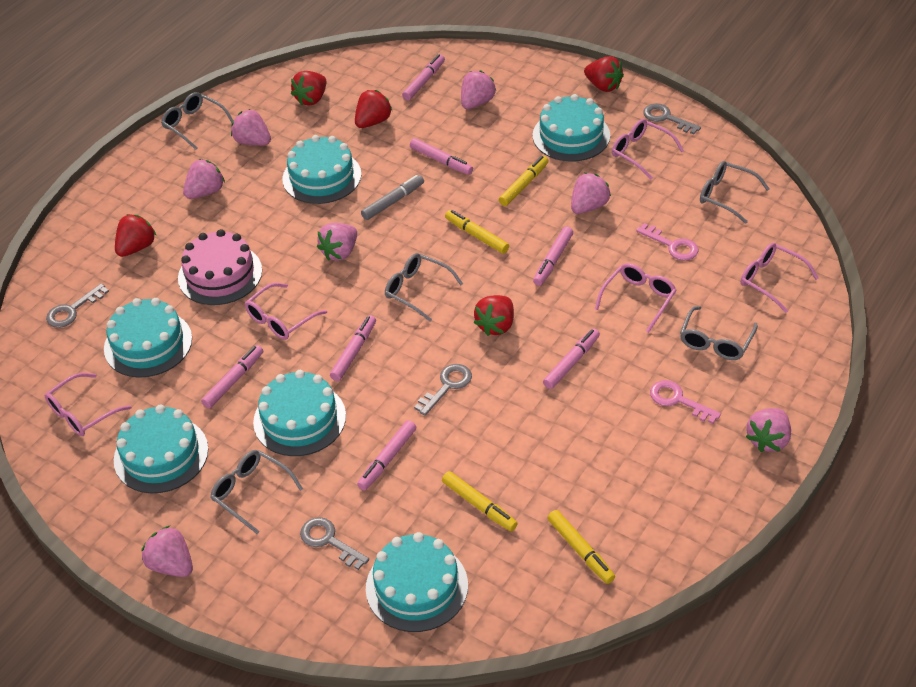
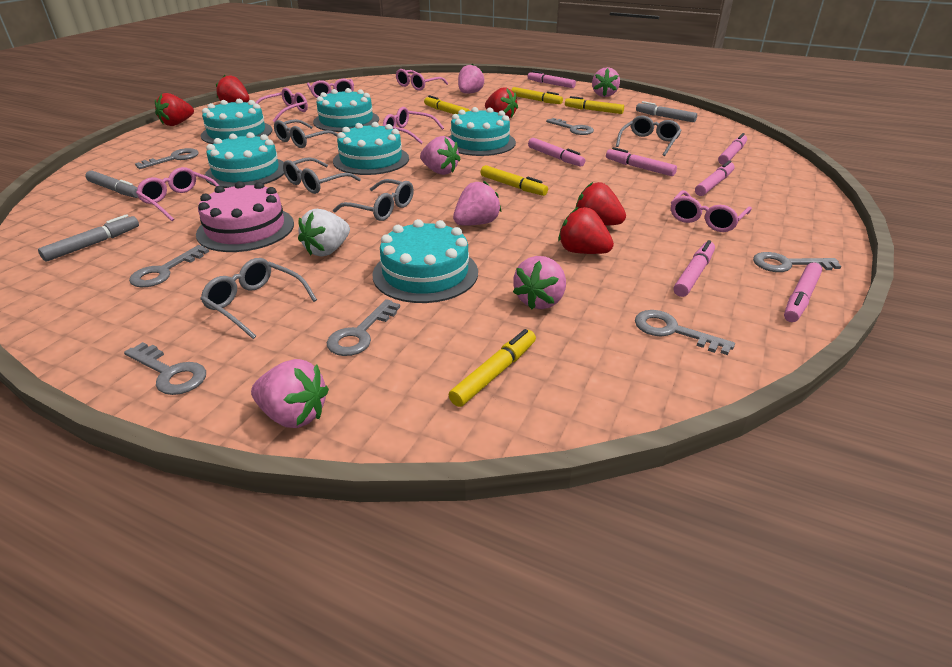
grey key: [46,283,109,328] [300,517,369,570] [414,364,472,416] [643,103,701,134] = 4 -> [124,342,206,395] [129,245,209,287] [135,148,199,169] [327,299,400,356] [546,118,594,135] [635,310,735,355] [753,252,841,272] = 7
grey marker: [361,175,424,220] = 1 -> [38,214,139,262] [85,170,139,198] [636,101,697,122] = 3
pink glasses: [45,373,132,436] [245,283,327,340] [595,263,677,333] [612,119,684,180] [741,243,819,313] = 5 -> [136,167,219,221] [256,88,308,122] [307,79,354,98] [383,107,444,144] [396,69,448,91] [671,190,752,232] = 6
pink key: [636,223,698,260] [650,380,721,424] = 2 -> none = 0
pink strawberry: [141,526,193,577] [183,159,225,199] [231,109,271,146] [317,223,357,261] [461,70,496,109] [571,173,611,214] [746,408,791,452] = 7 -> [251,359,329,428] [420,136,461,175] [453,181,501,226] [458,64,484,93] [513,256,566,310] [592,67,620,97] = 6
white strawberry: none = 0 -> [298,209,350,257] = 1
yellow marker: [442,471,518,531] [445,210,509,254] [499,156,549,206] [548,510,615,584] = 4 -> [424,95,470,114] [449,329,536,407] [481,165,548,196] [511,87,563,104] [565,96,624,114] = 5

